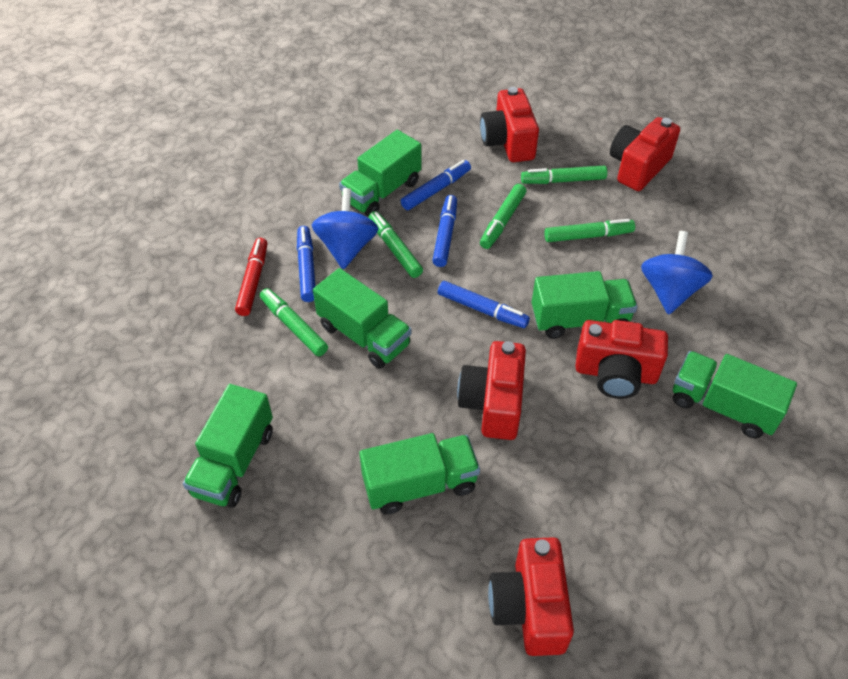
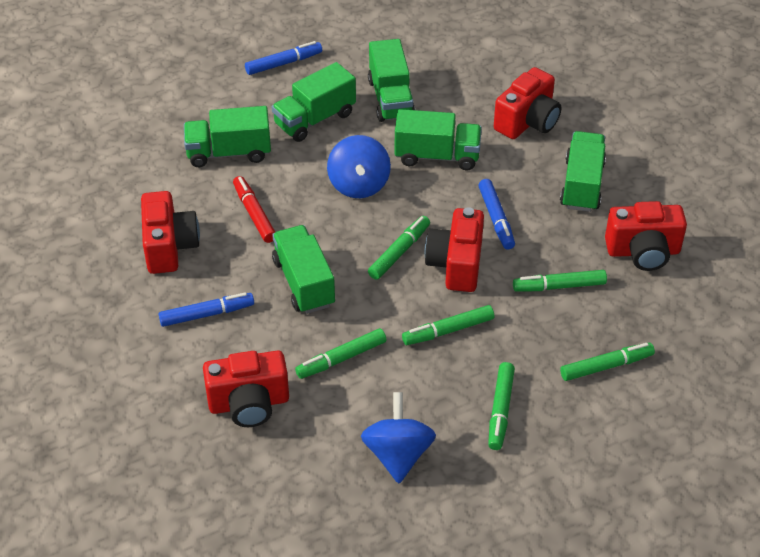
blue marker: [297,226,316,302] [401,160,471,210] [432,195,457,267] [438,281,530,328] = 4 -> [159,292,254,327] [245,41,322,75] [478,179,515,249] = 3
green marker: [260,288,328,357] [368,211,423,278] [480,184,526,249] [521,166,607,184] [544,219,635,242] = 5 -> [295,328,387,379] [368,216,430,280] [402,305,494,345] [488,362,515,450] [513,270,607,292] [560,343,655,381] = 6

